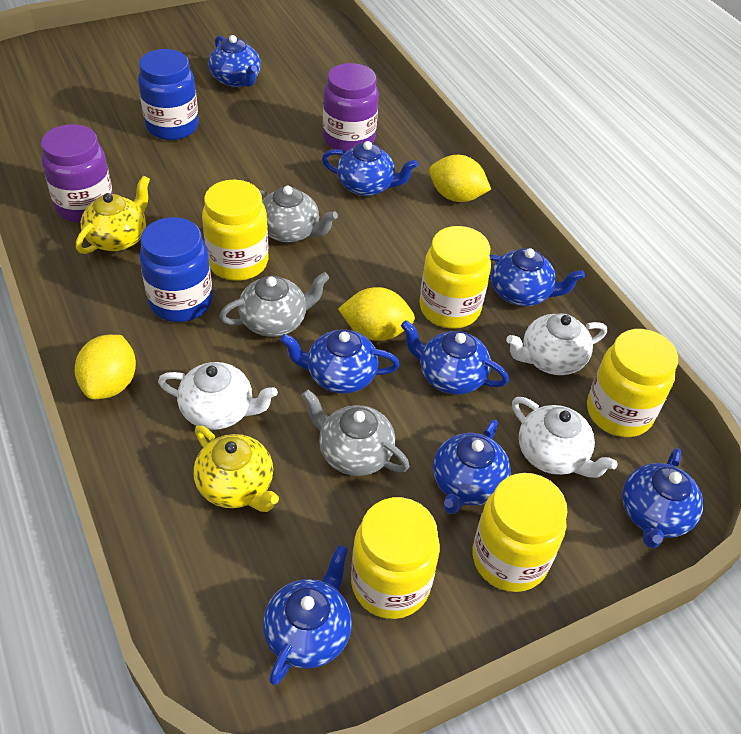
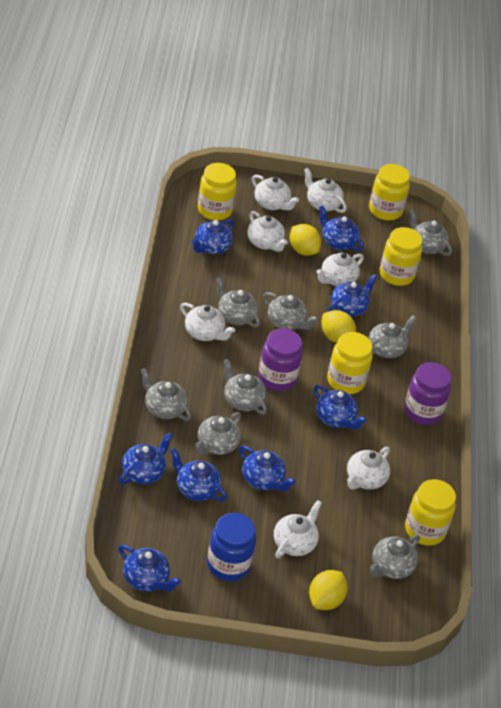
blue jar: [138,49,199,140] [139,217,213,322] = 2 -> [207,513,256,581] = 1
grey teapot: [220,272,329,337] [259,186,338,243] [302,389,410,476] = 3 -> [140,368,191,421] [195,412,241,455] [216,277,260,328] [224,359,267,415] [263,292,318,330] [368,315,417,358] [370,535,420,579] [409,209,452,256] = 8
white teapot: [158,362,278,430] [506,313,607,375] [512,397,618,478] = 3 -> [180,303,235,341] [247,211,288,252] [252,175,299,210] [274,500,322,558] [304,168,347,213] [316,253,364,286] [347,447,390,489] = 7
yellow teapot: [76,175,150,254] [193,425,279,512] = 2 -> none = 0

